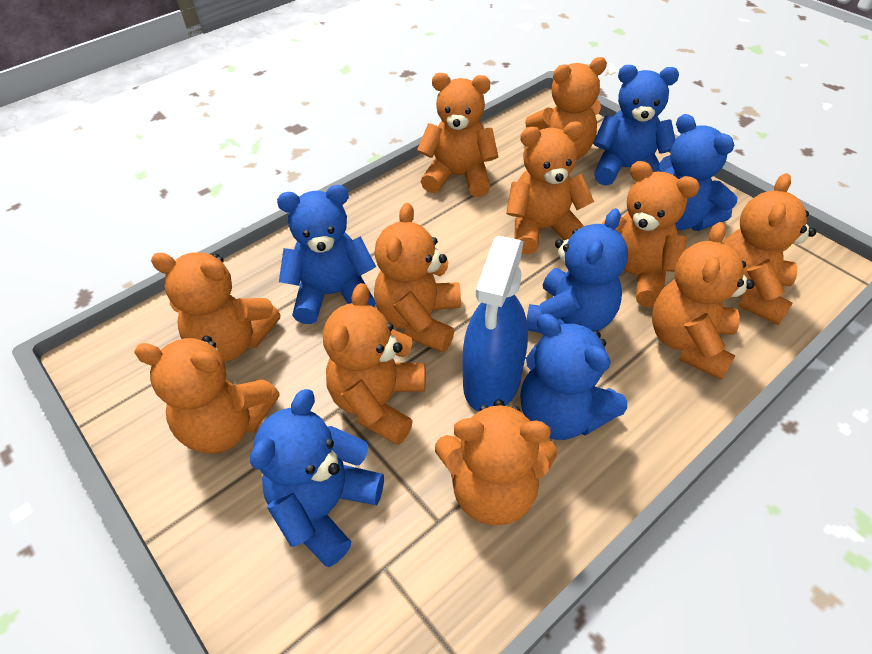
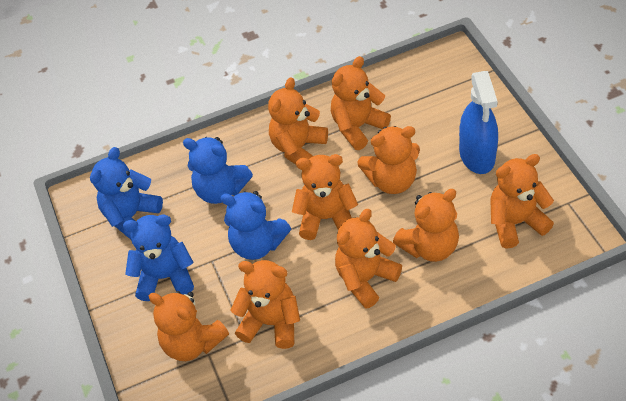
blue teddy bear: [250,389,384,567] [277,185,376,324] [520,314,627,440] [526,208,628,333] [593,65,679,186] [660,114,738,231] = 6 -> [90,147,163,240] [123,215,194,301] [183,137,253,204] [221,191,291,260] = 4
orange teddy bear: [134,336,280,453] [151,252,281,362] [323,283,426,445] [374,203,461,353] [417,73,498,197] [435,399,557,526] [506,122,594,254] [524,57,607,159] [602,161,700,308] [652,222,755,380] [723,173,816,325] = 11 -> [149,291,229,361] [230,260,300,349] [268,77,328,164] [292,154,358,240] [331,56,391,150] [335,209,402,309] [357,126,420,194] [393,189,459,262] [490,154,554,249] = 9

